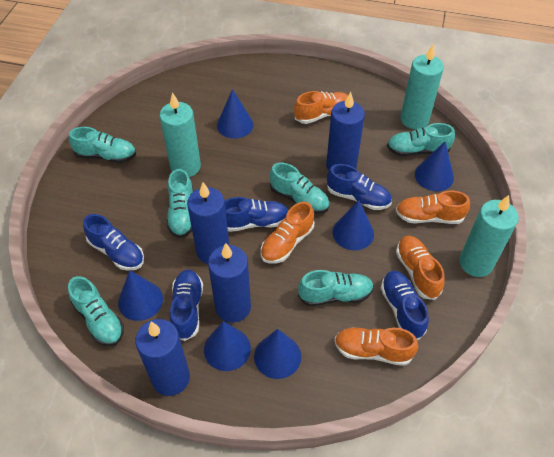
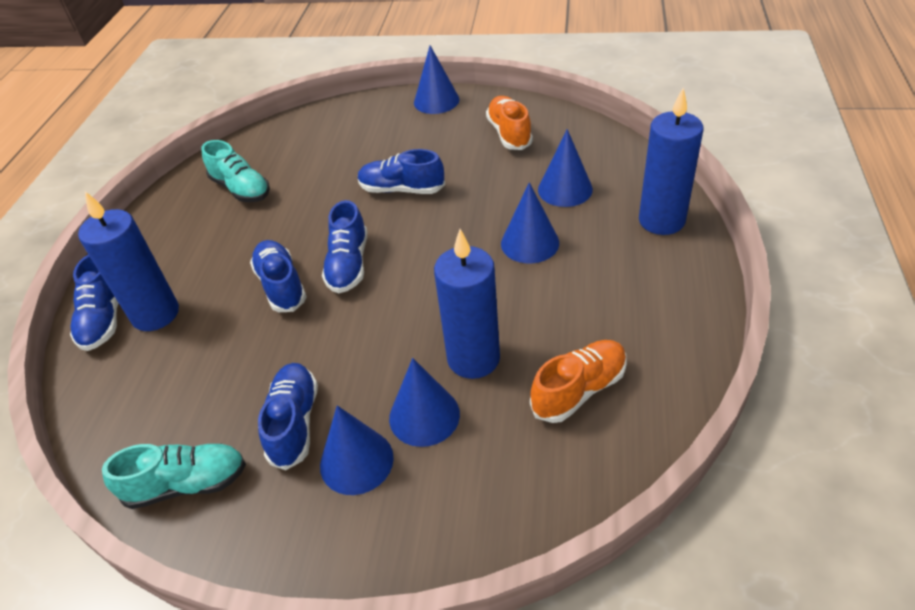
blue candle: [135,319,190,396] [187,182,229,264] [208,243,251,323] [326,92,365,170] = 4 -> [78,191,179,331] [434,229,500,379] [639,88,704,235] = 3
blue cone: [118,270,163,321] [204,321,251,371] [217,89,253,139] [254,329,301,379] [333,200,374,250] [415,142,454,191] = 6 -> [320,405,394,495] [389,358,460,447] [414,45,459,114] [501,182,559,263] [538,129,593,207] = 5
orange shoe: [261,202,314,263] [294,91,348,124] [334,327,418,366] [396,191,470,224] [396,236,445,300] = 5 -> [486,96,533,150] [530,340,627,423] = 2
turquoise candle: [159,92,201,177] [400,44,444,129] [459,195,519,277] = 3 -> none = 0
turquoise shoe: [68,276,124,346] [69,127,136,163] [167,169,194,238] [270,163,329,214] [298,270,374,306] [387,123,455,156] = 6 -> [102,444,246,509] [201,140,270,202] = 2

